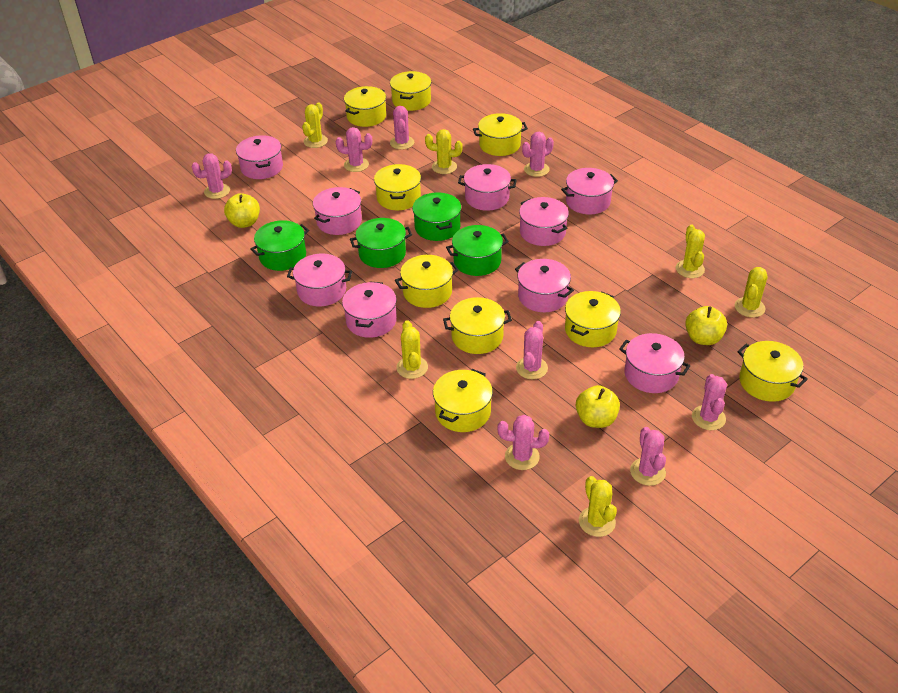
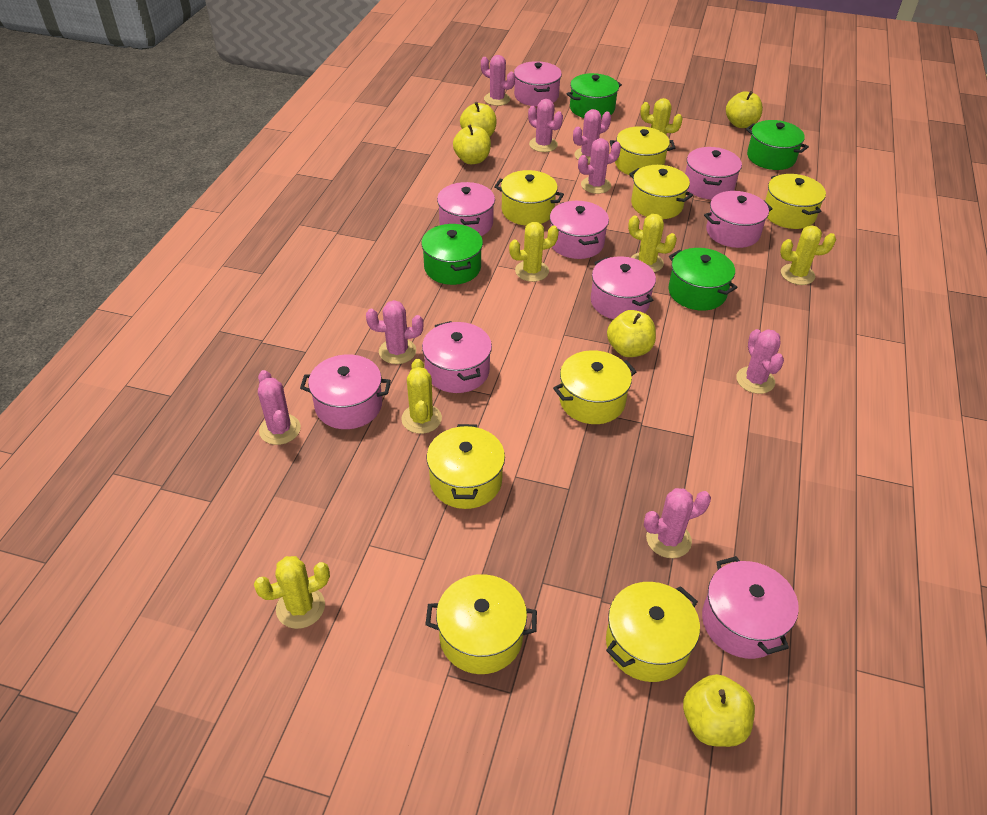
yellow apple: [224,193,260,228] [576,385,620,428] [685,306,727,345] = 3 -> [453,125,491,164] [460,102,497,137] [607,310,656,357] [683,674,755,747] [726,91,763,128] = 5
yellow pot: [344,86,386,127] [374,164,421,210] [390,71,431,111] [395,255,459,308] [433,369,493,432] [443,297,512,354] [473,113,528,156] [565,291,621,347] [737,341,808,402] = 9 -> [425,574,537,674] [426,424,505,509] [494,170,564,226] [553,350,637,424] [606,582,700,682] [610,126,675,175] [629,165,693,219] [765,174,826,229] = 8

